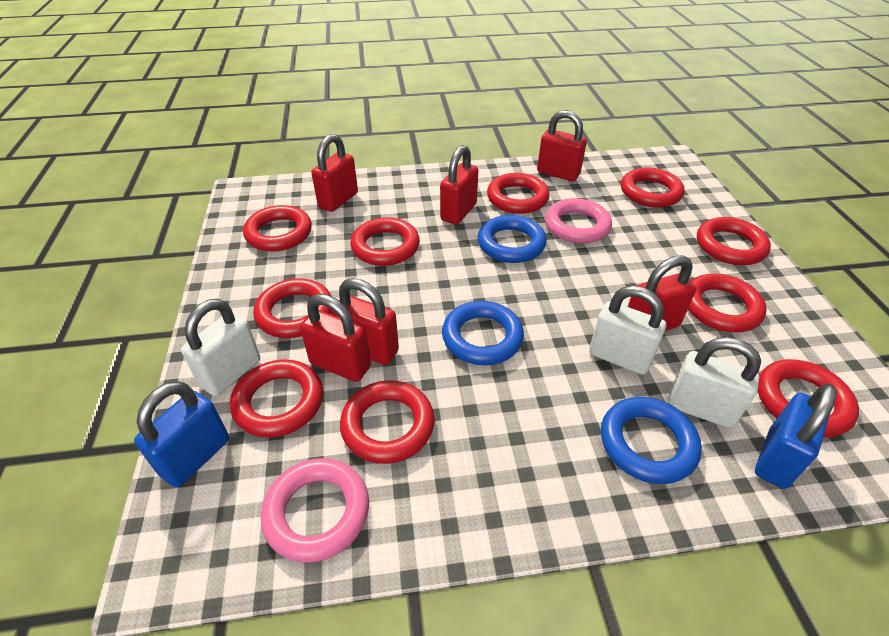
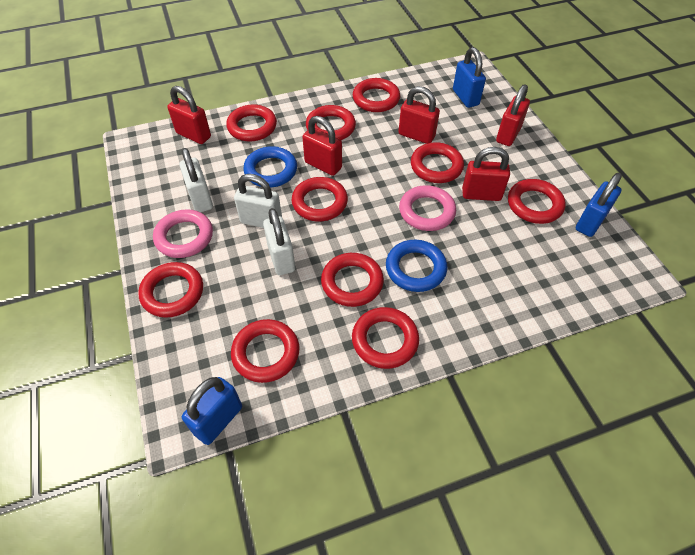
blue padlock: [134,381,229,487] [755,383,837,489] = 2 -> [182,377,242,445] [453,47,486,108] [576,173,622,237] = 3
blue ring: [442,301,524,365] [478,215,547,263] [601,397,702,484] = 3 -> [243,146,297,188] [386,240,447,292] = 2
red padlock: [300,294,371,382] [311,134,358,212] [331,278,399,365] [440,145,478,225] [537,110,587,181] [628,256,696,331] = 6 -> [167,86,211,144] [302,116,342,176] [398,86,440,144] [462,147,510,201] [496,84,530,146] = 5

